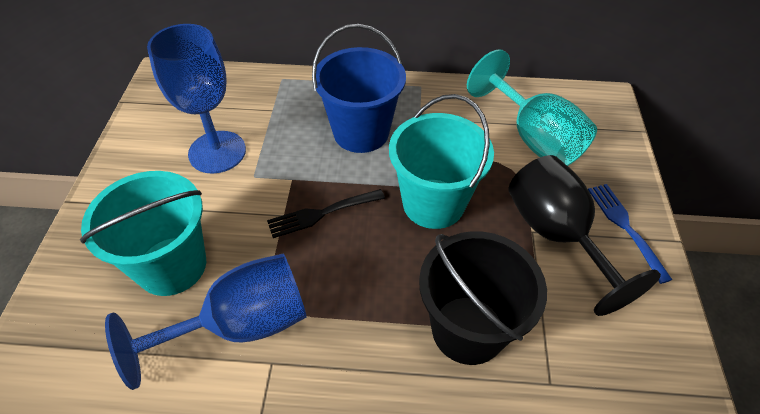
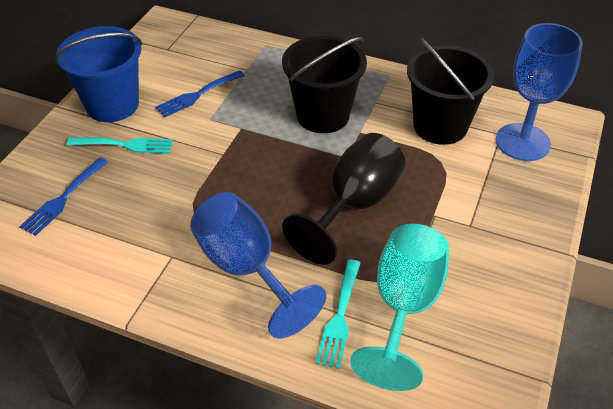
black bucket: [419,231,547,365] = 1 -> [282,36,367,133] [407,37,494,145] = 2
black fork: [267,189,385,238] = 1 -> none = 0
blue fork: [588,184,672,284] = 1 -> [19,158,108,236] [156,70,245,117] = 2
turquoise bucket: [80,171,206,296] [389,94,494,229] = 2 -> none = 0
turquoise fork: none = 0 -> [67,137,173,154] [315,259,361,369] = 2

